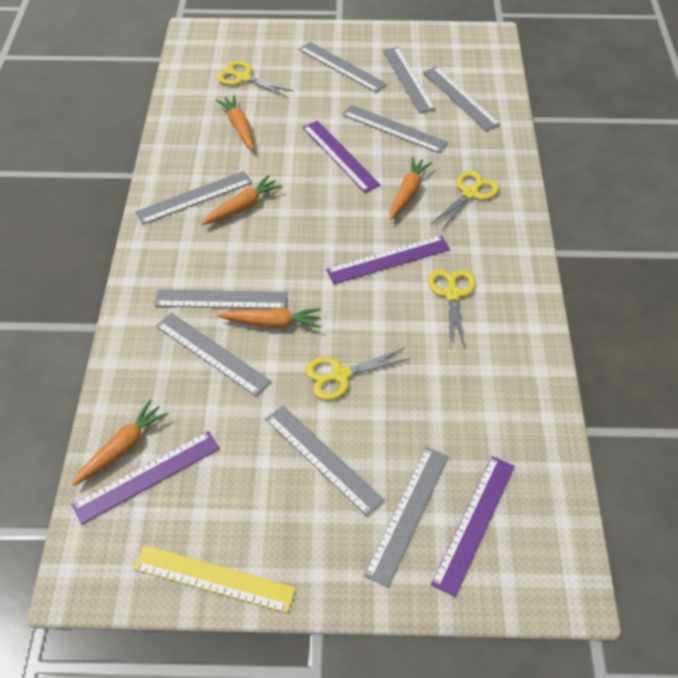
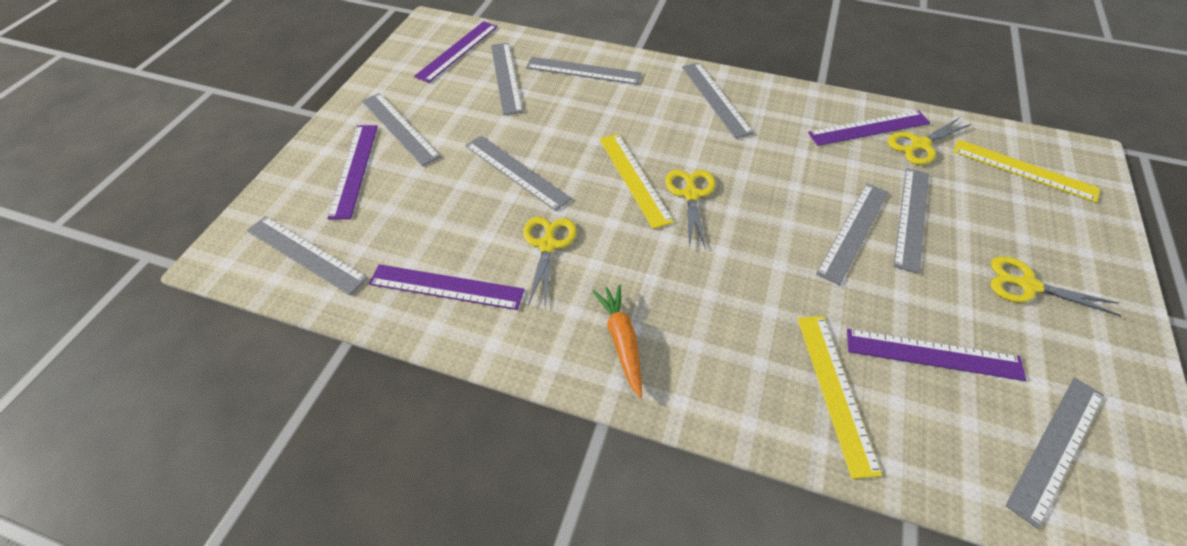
orange carrot: [72,400,168,486] [201,175,282,225] [216,95,254,150] [217,308,321,328] [390,157,432,220] = 5 -> [592,285,642,398] = 1
purple ruler: [71,431,220,524] [303,121,381,193] [326,235,450,284] [431,456,515,597] = 4 -> [327,125,378,220] [369,264,525,310] [414,21,497,83] [808,110,930,146] [847,329,1026,381] = 5
yellow ruler: [133,545,296,613] = 1 -> [599,134,674,229] [797,316,882,479] [953,139,1100,203] = 3

